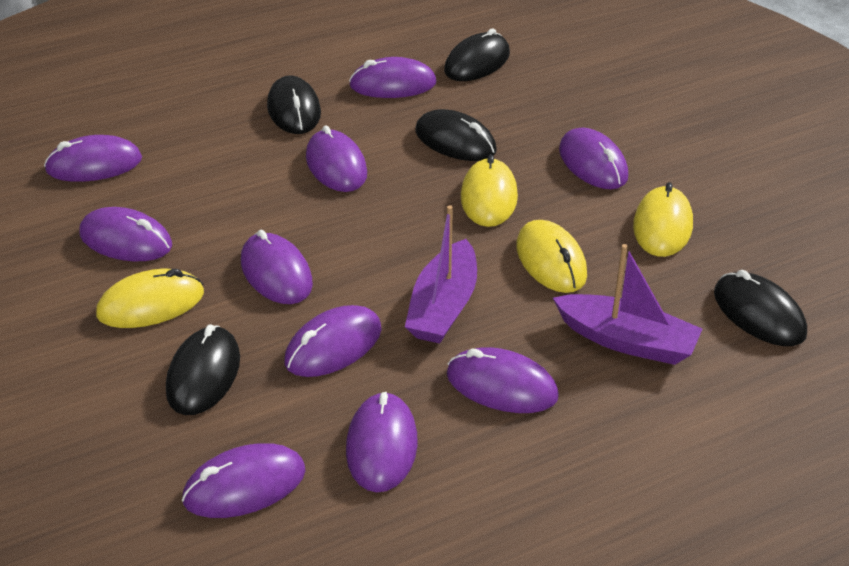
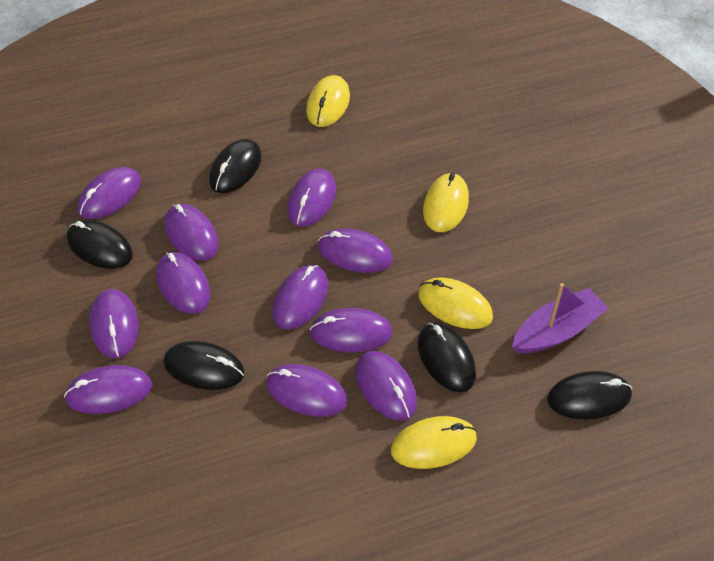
purple boat: [405,205,477,344] [553,244,702,365] = 2 -> [512,283,608,353] = 1
purple mouse: [44,135,142,182] [80,207,172,261] [182,443,306,518] [241,230,313,304] [284,305,382,377] [306,125,367,192] [346,392,418,492] [349,57,437,98] [447,347,559,413] [559,128,628,189] = 10 -> [64,365,152,414] [78,167,141,219] [90,289,139,358] [157,252,211,314] [165,204,219,261] [266,364,347,417] [272,265,328,330] [287,169,336,227] [310,308,393,353] [318,229,393,273] [355,351,417,421] = 11

